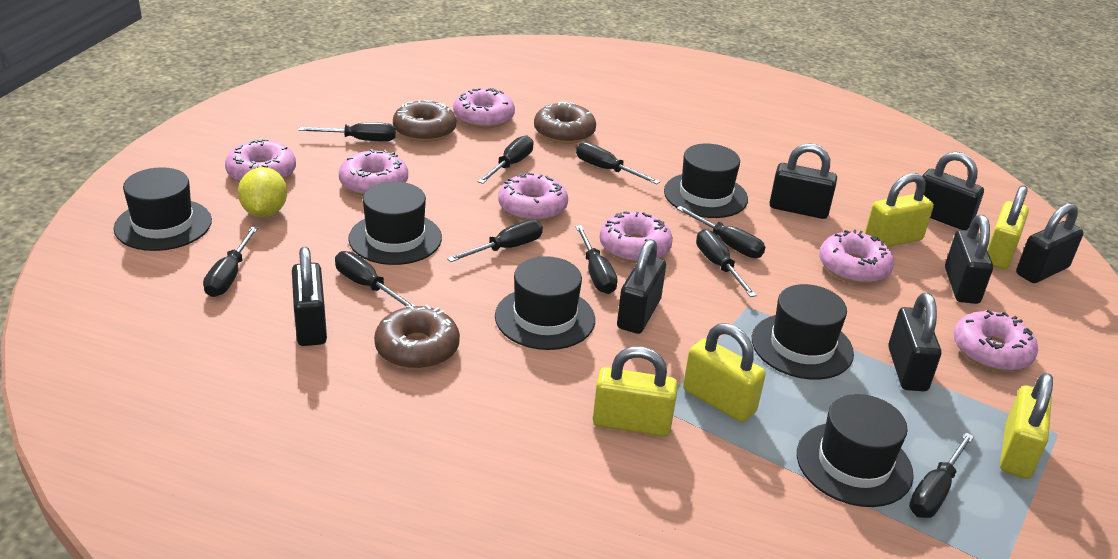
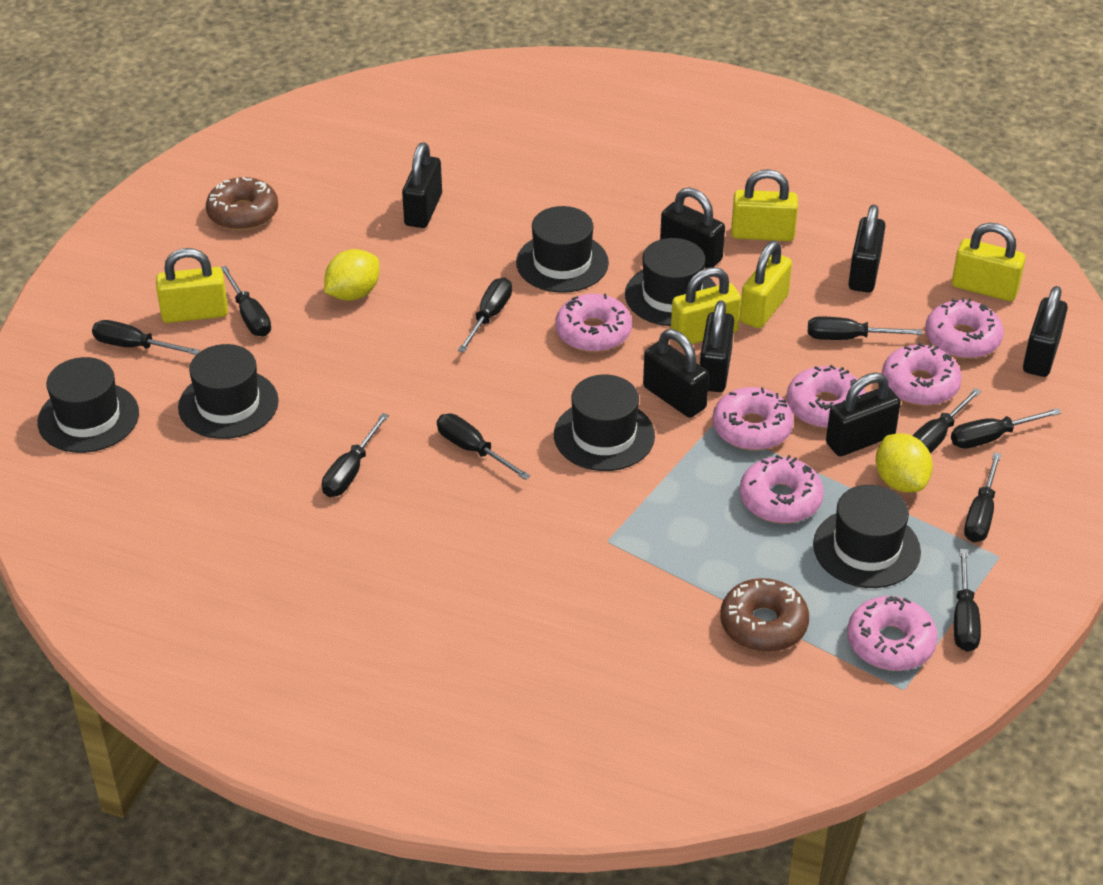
brown donut: [374,305,460,370] [393,100,456,142] [534,102,596,144] = 3 -> [206,177,278,231] [720,578,809,652] = 2
yellow lemon: [238,167,287,217] = 1 -> [324,249,380,301] [876,433,933,493] = 2

